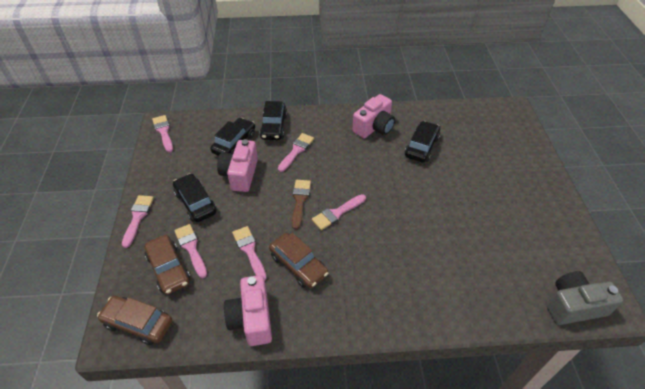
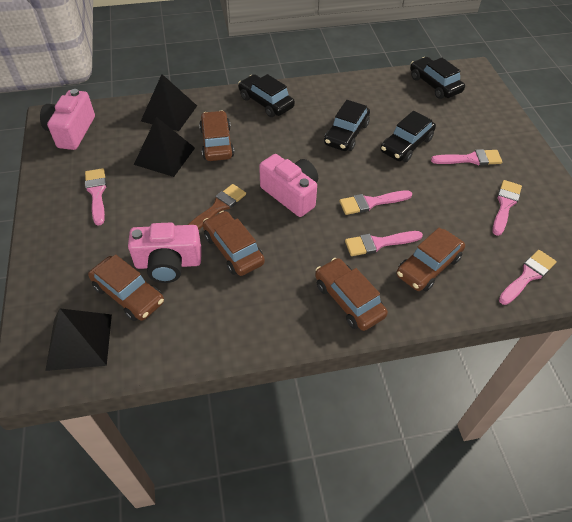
black pyramid: none = 0 -> [45,308,112,371] [134,117,195,177] [141,74,197,131] = 3
brown car: [97,296,172,345] [144,235,190,295] [269,233,328,288] = 3 -> [88,254,164,321] [199,111,234,161] [203,211,265,276] [315,258,388,331] [396,228,465,291] = 5
grey camera: [547,271,624,325] = 1 -> none = 0

